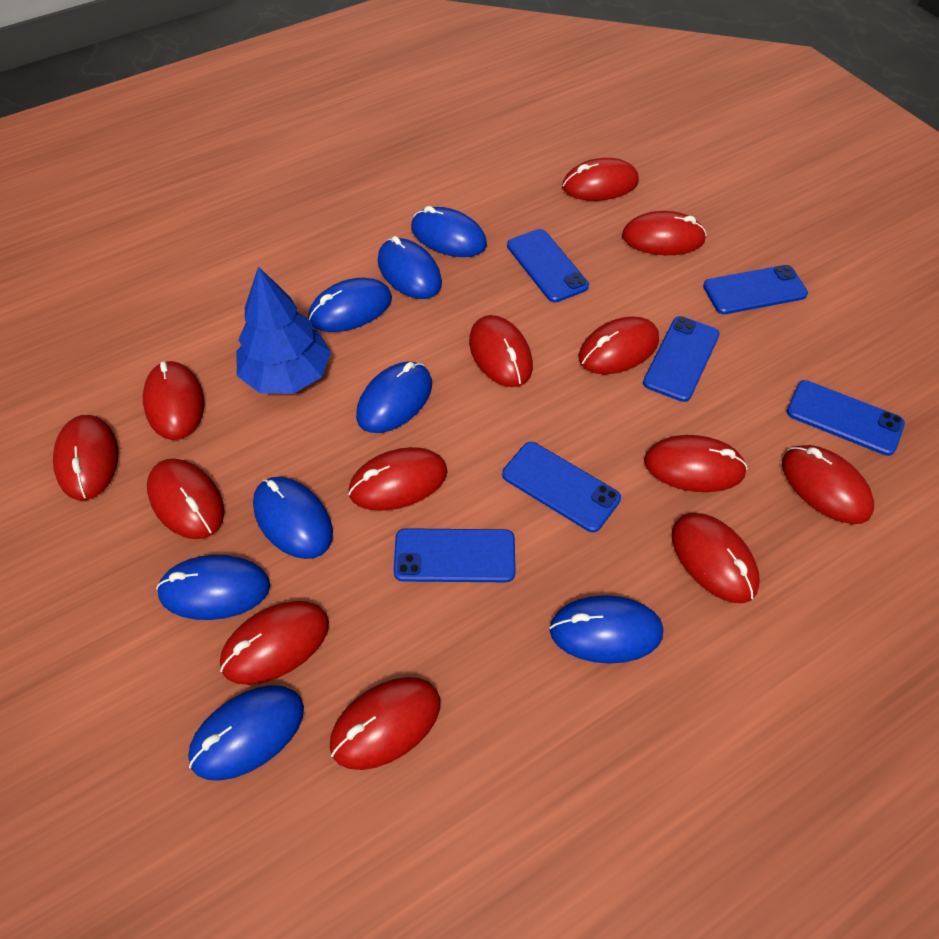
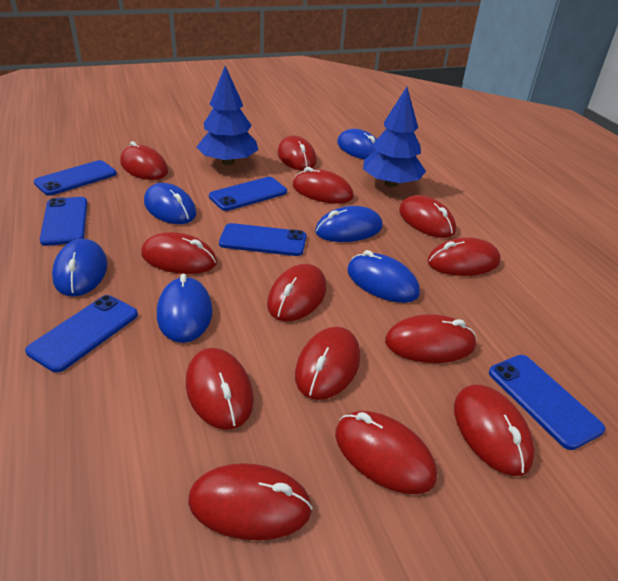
blue mouse: [156,555,270,620] [188,685,304,781] [253,477,333,559] [308,278,392,332] [356,362,432,433] [378,236,442,299] [411,206,487,257] [549,595,663,664] = 8 -> [52,239,107,297] [144,183,197,224] [157,274,213,343] [315,206,383,242] [337,129,377,160] [347,250,420,303] = 6
blue tree: [236,267,331,394] = 1 -> [197,66,258,165] [363,87,426,187] = 2

